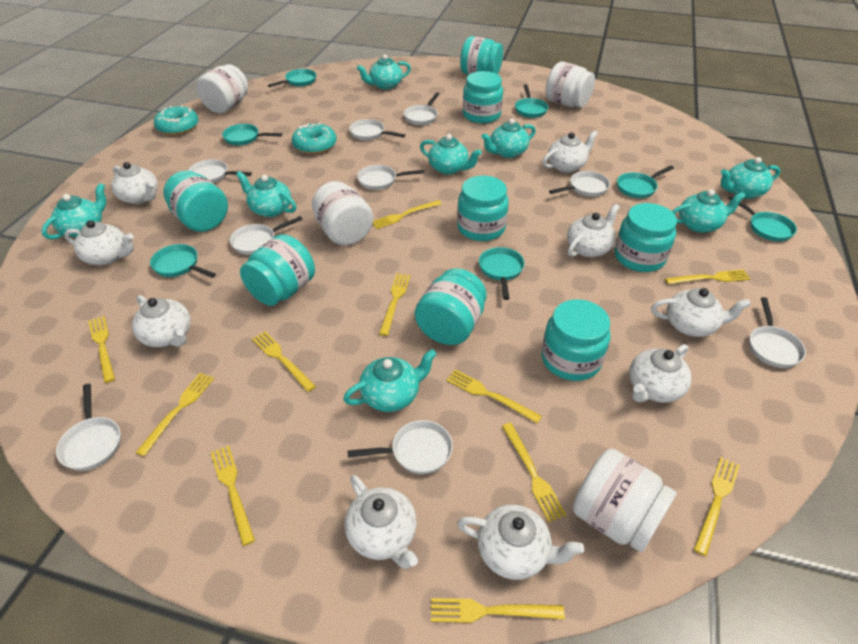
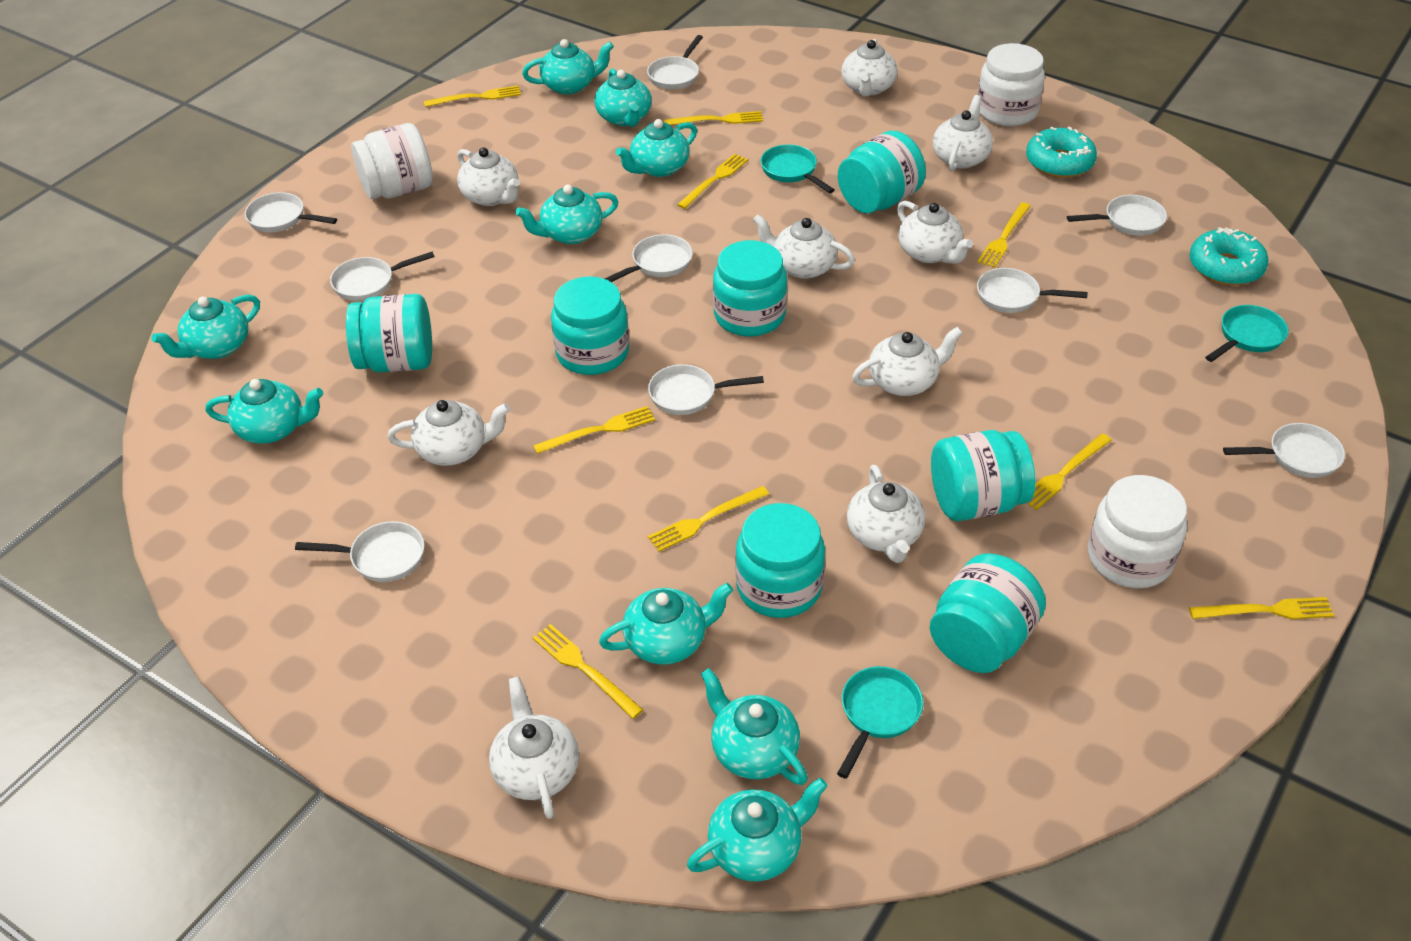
turquoise jar: [163,171,228,232] [240,234,315,306] [415,268,487,345] [457,176,509,241] [460,36,503,75] [463,71,503,123] [541,299,610,381] [615,203,677,272] = 8 -> [346,294,432,372] [551,276,629,375] [713,240,787,336] [735,503,825,618] [838,131,926,213] [930,553,1046,673] [931,430,1035,521] = 7
turquoise pan: [150,244,216,278] [222,124,282,146] [268,69,316,87] [479,247,525,300] [515,84,548,118] [617,166,674,198] [728,196,797,241] = 7 -> [761,144,835,193] [837,666,923,779] [1205,305,1289,362] = 3
turquoise teapot: [42,183,106,239] [236,171,296,217] [343,349,437,412] [357,54,411,90] [420,134,482,175] [481,119,536,158] [672,189,746,233] [721,157,781,199] = 8 -> [151,295,260,359] [205,379,323,444] [516,185,619,244] [522,39,614,95] [595,68,652,127] [599,583,733,665] [616,119,697,177] [687,778,827,881] [701,668,808,785] = 9
white jar: [196,64,248,114] [312,181,374,246] [545,62,595,108] [572,449,677,552] = 4 -> [351,123,433,199] [978,43,1045,126] [1088,475,1187,588] = 3
yellow fork: [88,316,115,383] [136,373,214,456] [211,445,255,546] [252,331,316,392] [373,200,442,229] [379,273,410,336] [431,598,565,623] [446,369,542,423] [502,423,566,522] [665,270,750,284] [694,457,740,556] = 11 -> [424,85,521,107] [533,406,655,454] [533,624,643,719] [648,486,769,552] [664,111,763,125] [677,154,748,209] [977,202,1031,268] [1026,433,1112,510] [1189,597,1334,619] = 9

